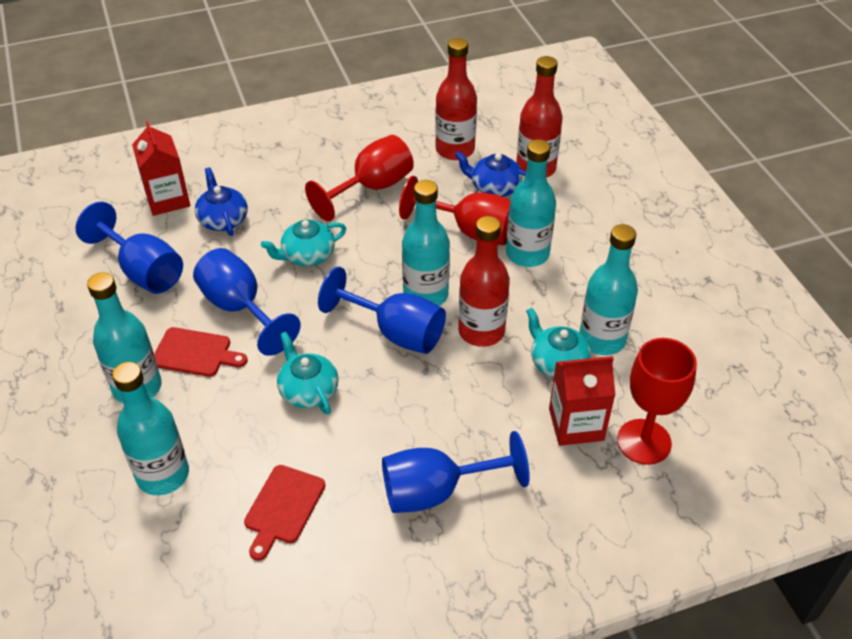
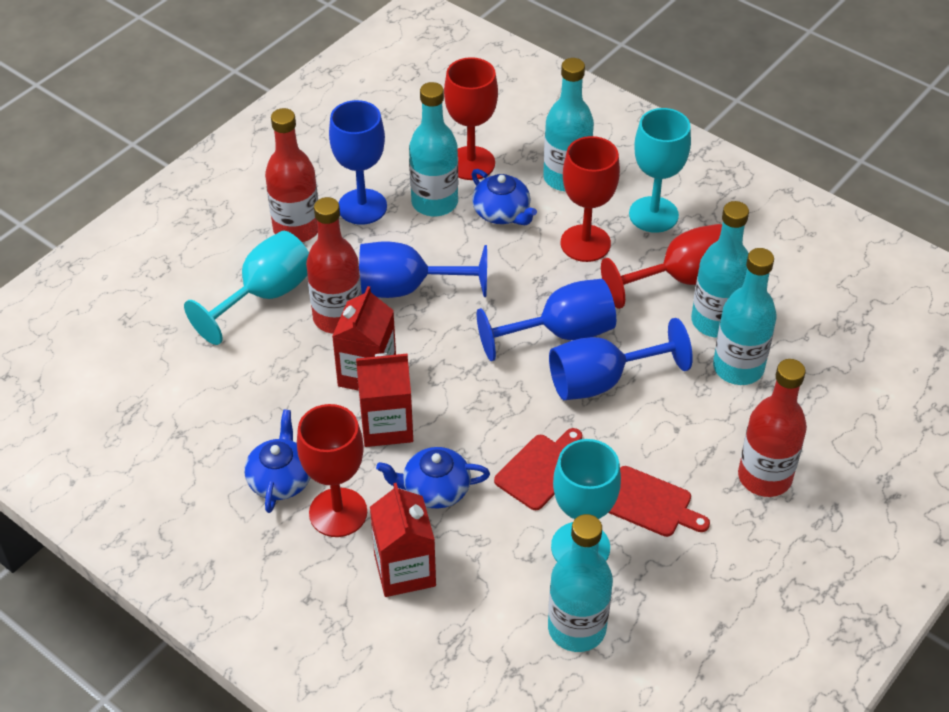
blue teapot: [195,167,248,236] [455,151,526,197] = 2 -> [244,410,311,513] [376,447,490,509] [472,169,537,225] = 3
red carton: [132,121,190,216] [549,356,615,446] = 2 -> [332,286,396,391] [356,353,413,447] [370,483,436,597] = 3
red goblet: [305,135,414,221] [399,176,510,245] [617,338,697,465] = 3 -> [297,404,367,537] [444,57,498,180] [561,136,620,262] [601,224,722,309] = 4
turquoise goblet: none = 0 -> [184,231,309,345] [551,439,621,562] [629,108,691,233] = 3
turquoise teapot: [261,220,347,266] [277,332,338,414] [526,308,591,378] = 3 -> none = 0

